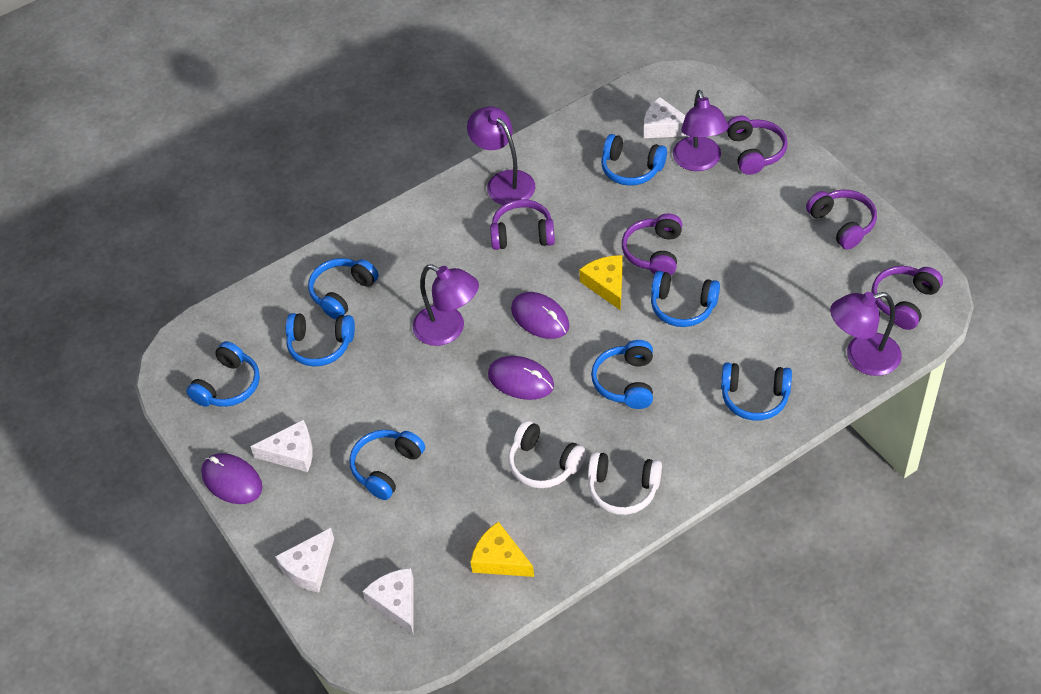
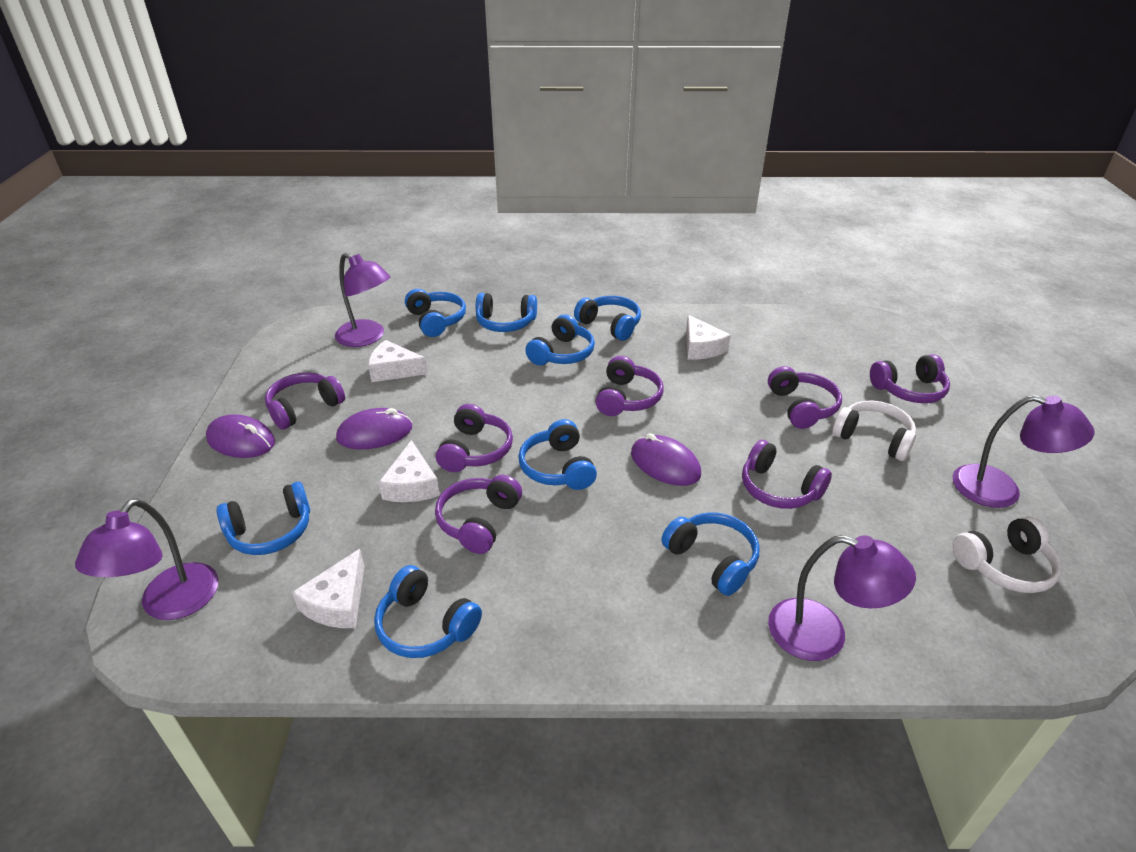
purple headphones: [490,199,555,250] [622,213,683,275] [726,115,788,175] [806,190,877,250] [872,266,943,330] = 5 -> [265,373,345,430] [435,475,522,554] [436,404,513,472] [595,356,663,416] [742,440,832,509] [768,366,842,429] [870,354,950,403] = 7
yellow cheese: [471,522,534,577] [579,255,623,311] = 2 -> none = 0

